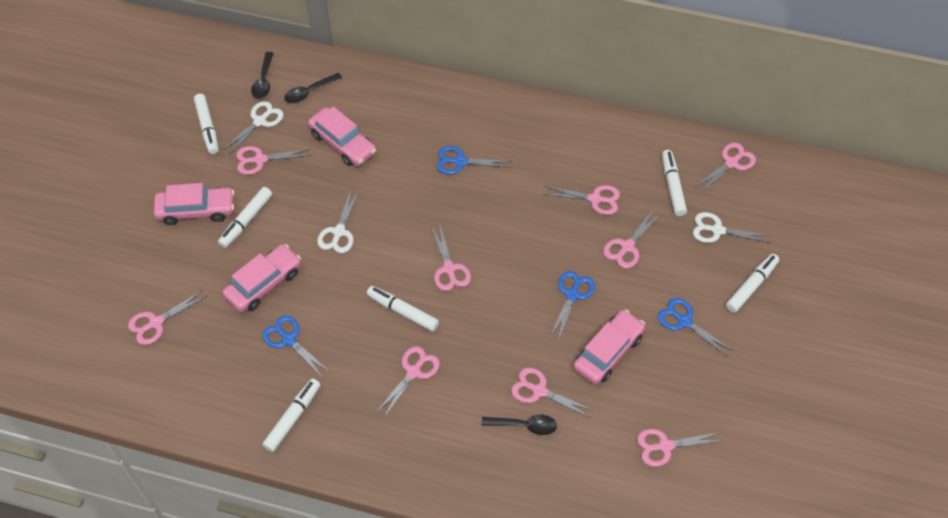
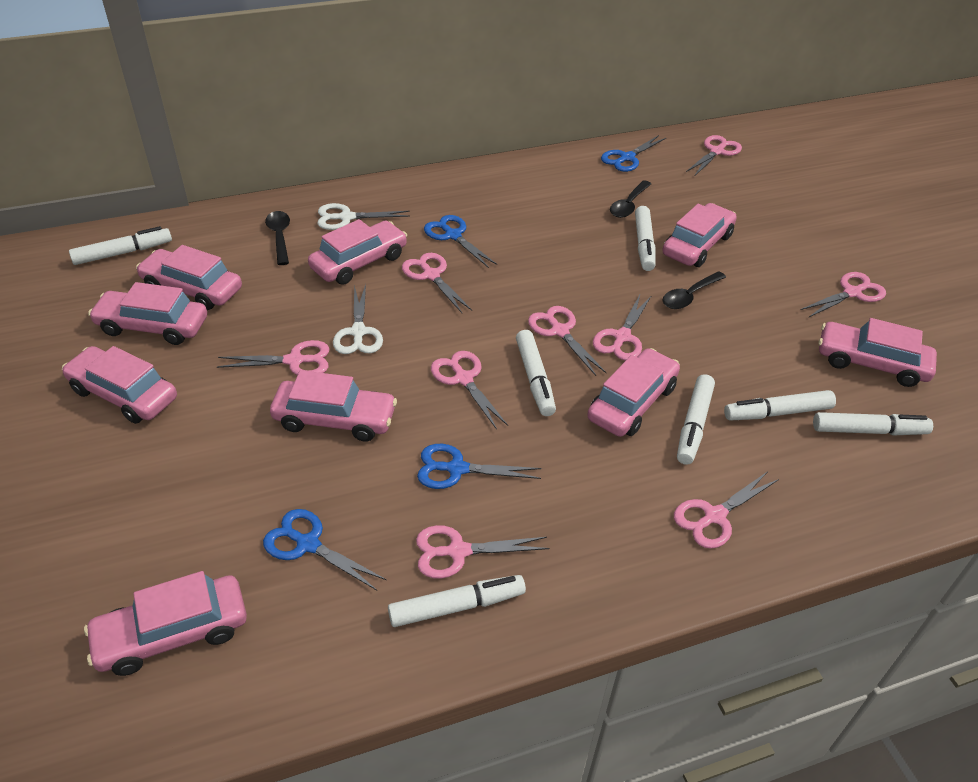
pink car: [154,183,235,225] [222,244,301,312] [308,106,376,166] [573,309,645,384] = 4 -> [62,346,177,424] [84,571,247,676] [88,282,207,345] [136,245,242,310] [270,370,397,441] [308,219,407,285] [587,348,680,437] [662,203,737,267] [819,318,937,387] = 9
white marker: [194,94,219,154] [218,187,272,248] [262,378,320,452] [367,286,439,332] [662,150,687,216] [726,254,779,313] = 6 -> [69,226,172,265] [388,575,526,627] [516,330,556,416] [635,206,655,271] [677,374,715,465] [724,390,836,421] [813,412,933,436] = 7
white scissors: [222,101,284,155] [317,190,359,253] [693,212,771,243] = 3 -> [317,203,410,230] [333,284,383,354] = 2

